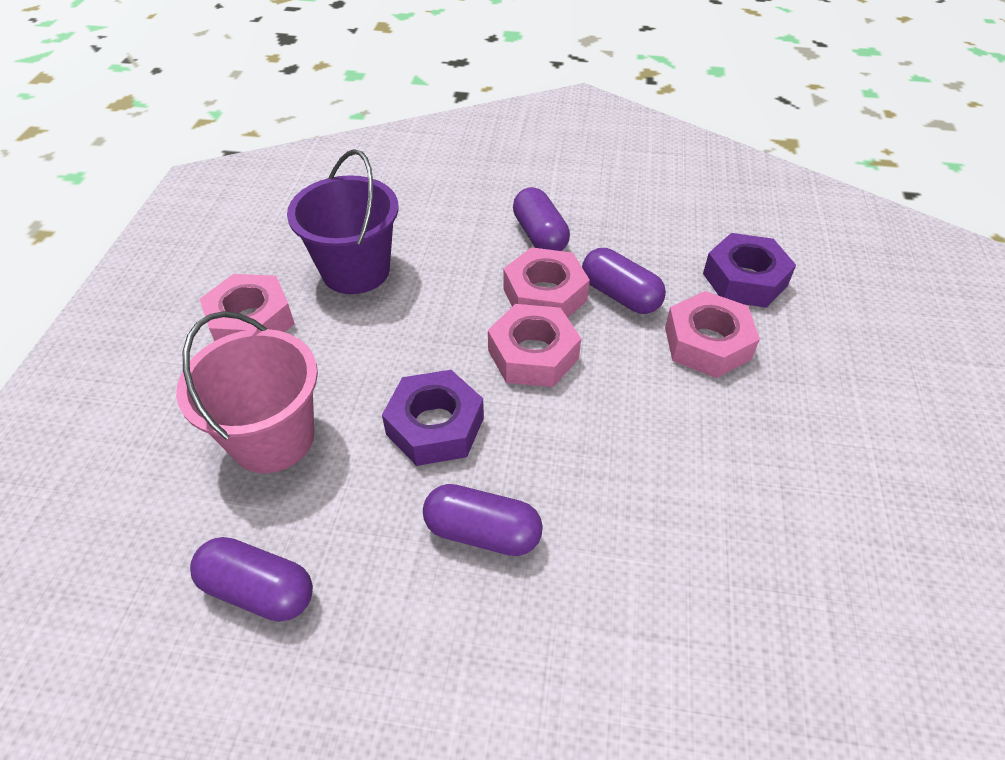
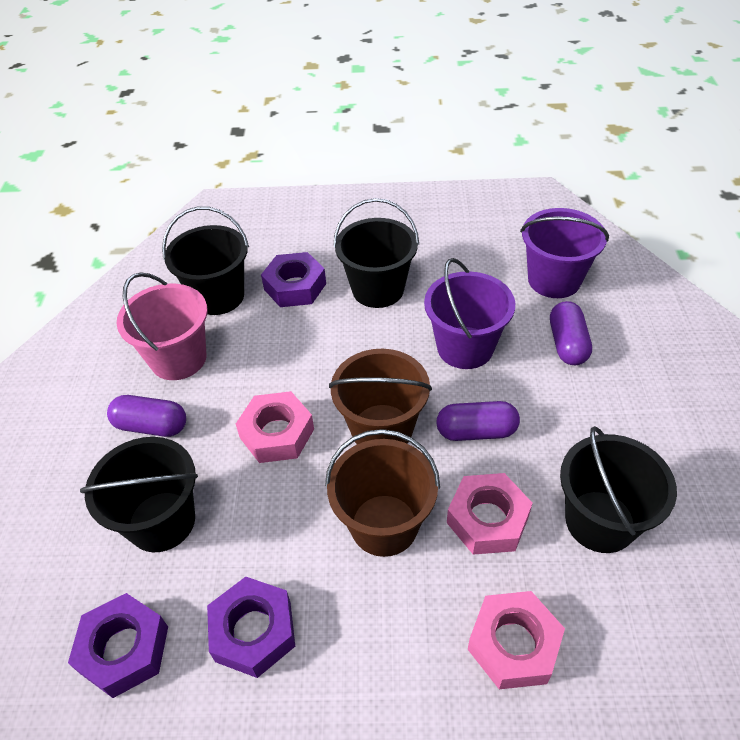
black bucket: none = 0 -> [80,437,198,552] [162,207,249,315] [333,198,419,308] [560,426,677,553] = 4
brown bucket: none = 0 -> [325,429,440,557] [329,349,432,444] = 2
pink nut: [200,274,295,341] [488,304,581,387] [504,247,590,318] [665,291,760,378] = 4 -> [236,391,314,463] [447,473,533,555] [468,591,565,689] = 3
purple bucket: [287,149,399,294] = 1 -> [424,258,515,369] [520,208,609,298] = 2
purple capsule: [190,537,313,622] [423,484,543,556] [513,187,570,251] [582,248,666,314] = 4 -> [107,395,186,437] [436,401,520,441] [550,301,592,365] = 3
purple nut: [382,370,484,466] [703,233,796,308] = 2 -> [68,593,168,698] [207,577,295,678] [261,252,326,307] = 3

